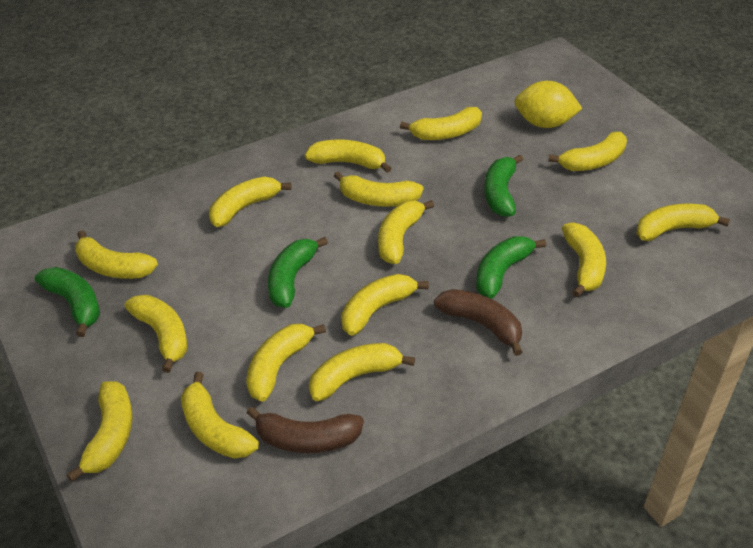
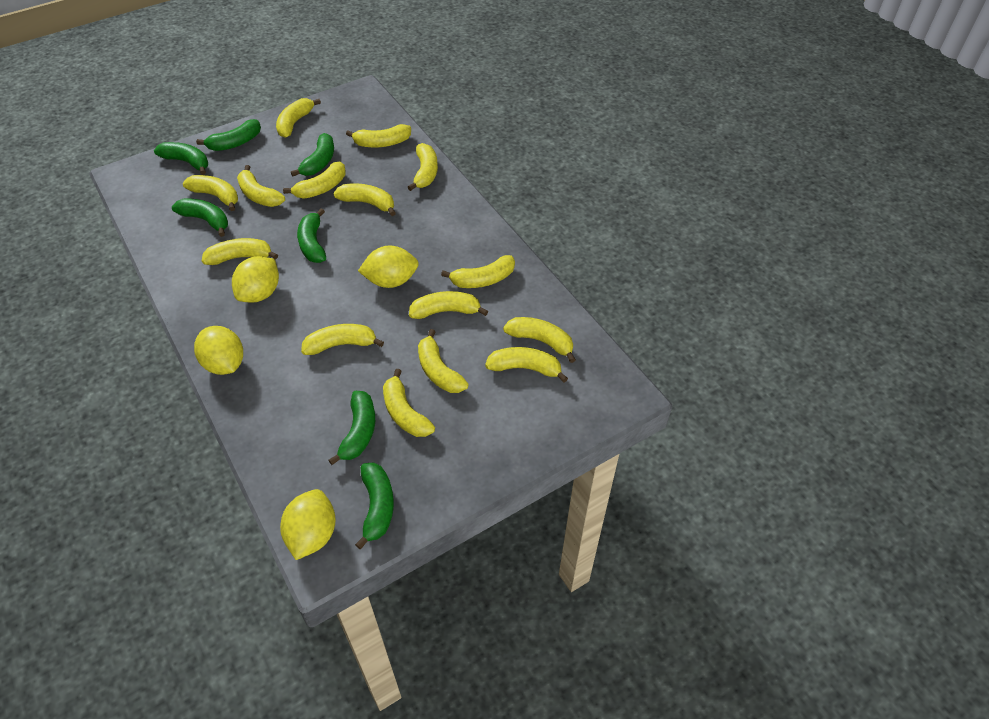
brown banana: [247,407,364,453] [434,289,522,356] = 2 -> none = 0
green banana: [35,267,100,337] [268,237,328,308] [476,236,546,299] [484,155,523,217] = 4 -> [154,142,208,175] [172,199,228,237] [196,119,261,151] [291,133,334,176] [297,208,326,263] [328,391,375,465] [355,462,394,549] = 7
yellow lemon: [514,81,583,128] = 1 -> [194,326,243,375] [232,256,279,303] [280,489,336,560] [358,246,419,288] = 4

